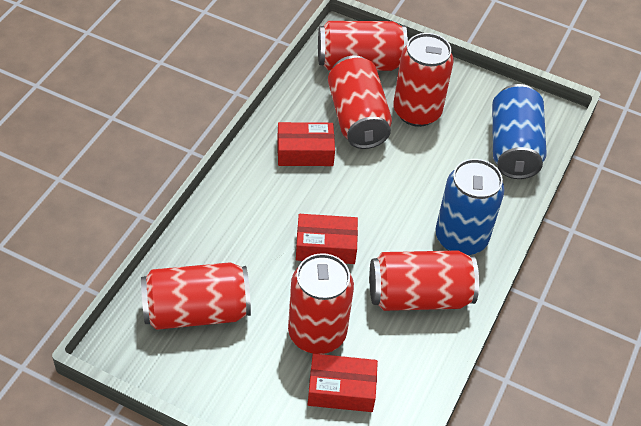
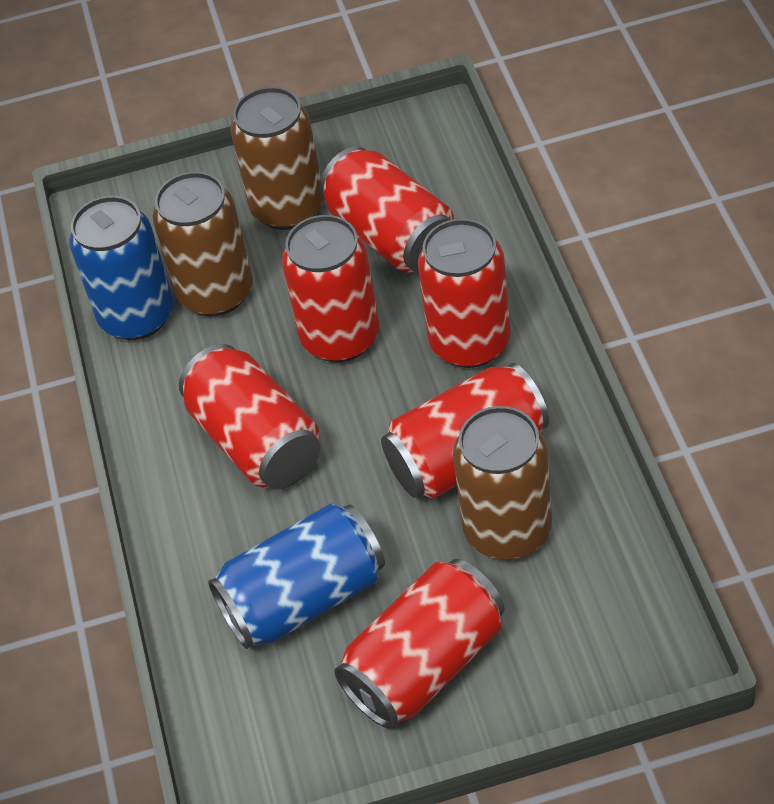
brown can: none = 0 -> [153,172,253,316] [230,87,324,230] [453,406,552,560] = 3
red box: [277,122,335,166] [296,214,358,264] [308,354,378,412] = 3 -> none = 0

